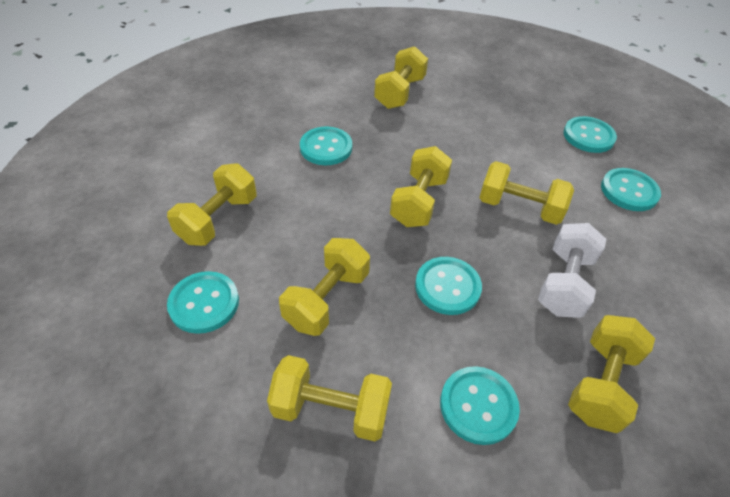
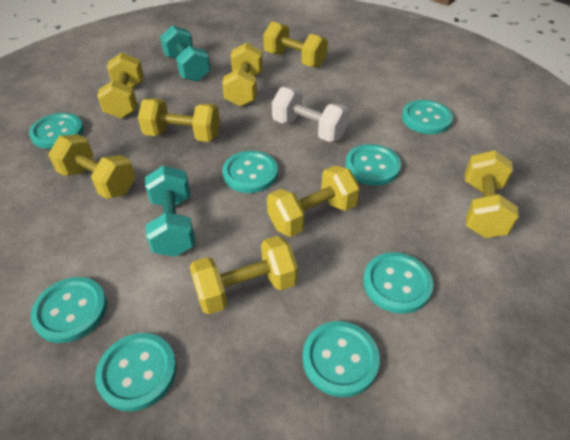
turquoise button: [167,271,239,334] [300,127,352,165] [415,257,482,315] [440,366,520,445] [563,116,617,153] [601,168,661,211] = 6 -> [29,113,84,149] [31,277,107,343] [95,333,177,411] [222,151,278,193] [302,321,380,397] [345,144,401,186] [363,252,433,314] [402,100,453,134] = 8
turquoise dumbbell: none = 0 -> [145,165,195,257] [160,25,210,82] = 2
yellow dumbbell: [167,163,257,246] [267,355,392,441] [279,238,370,336] [374,46,428,109] [390,146,452,227] [479,161,574,225] [568,315,655,433] = 7 -> [48,134,135,199] [97,53,144,119] [138,98,220,142] [190,236,298,314] [222,42,263,107] [263,21,328,68] [267,166,360,237] [465,150,519,238] = 8

